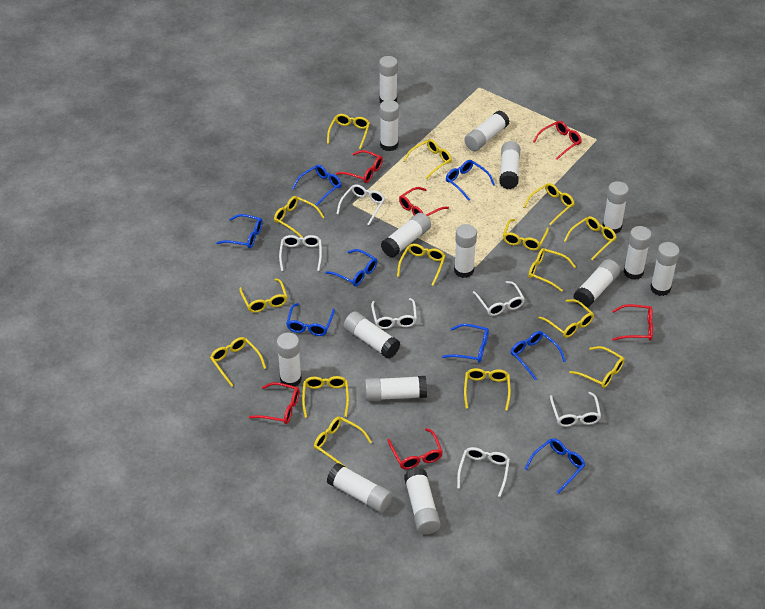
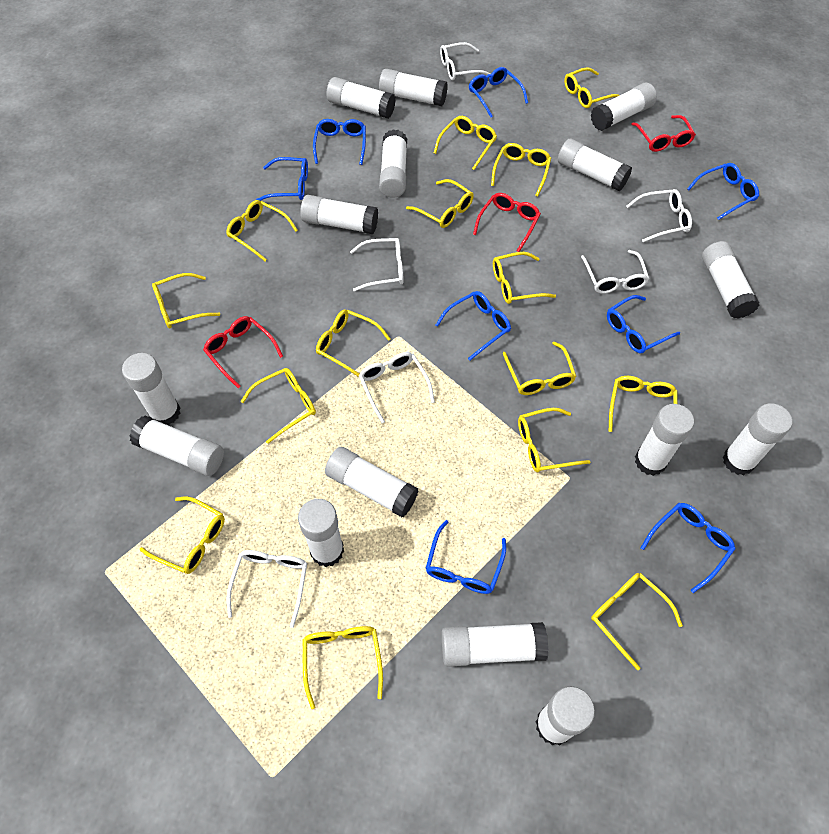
red glasses: [249,382,300,424] [336,150,383,183] [387,428,443,469] [399,187,449,216] [533,121,582,160] [612,304,653,341] = 6 -> [203,316,283,388] [473,193,541,252] [631,115,696,152] = 3

